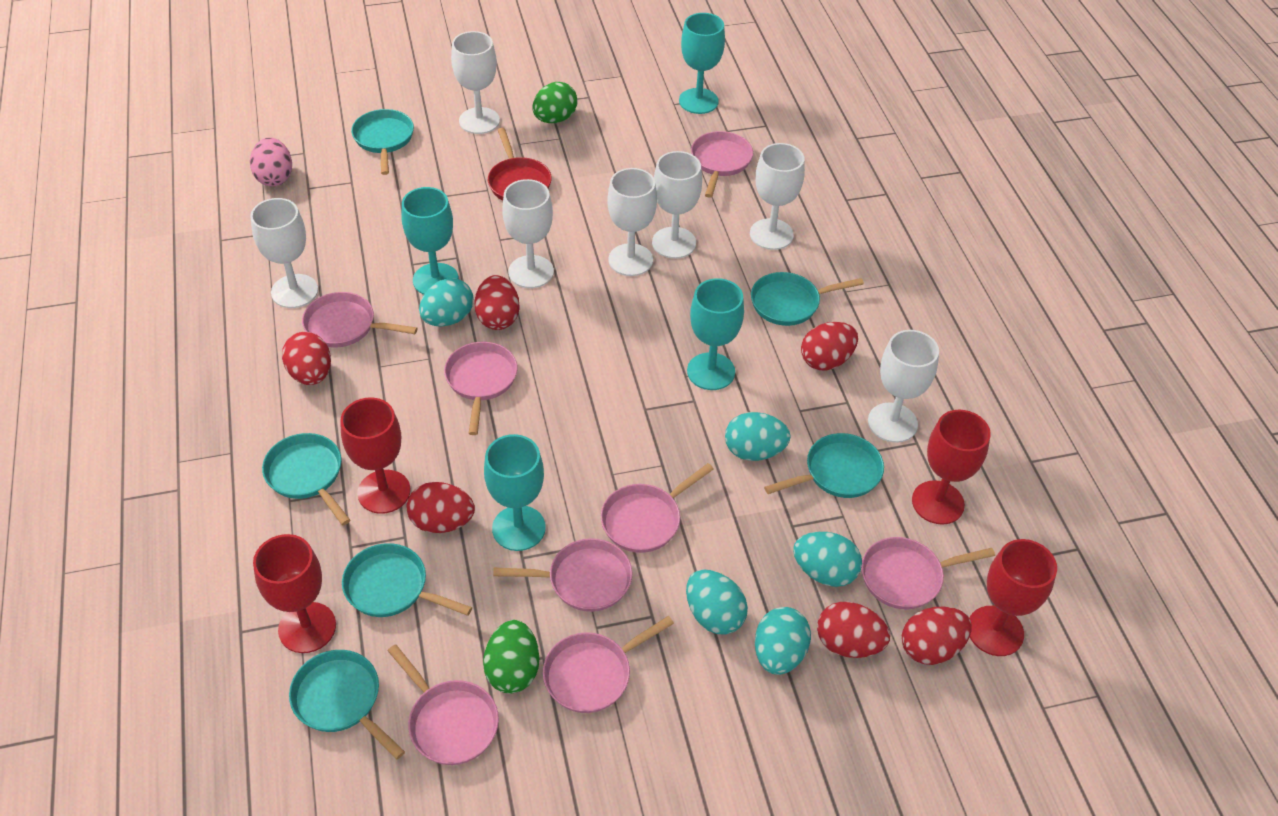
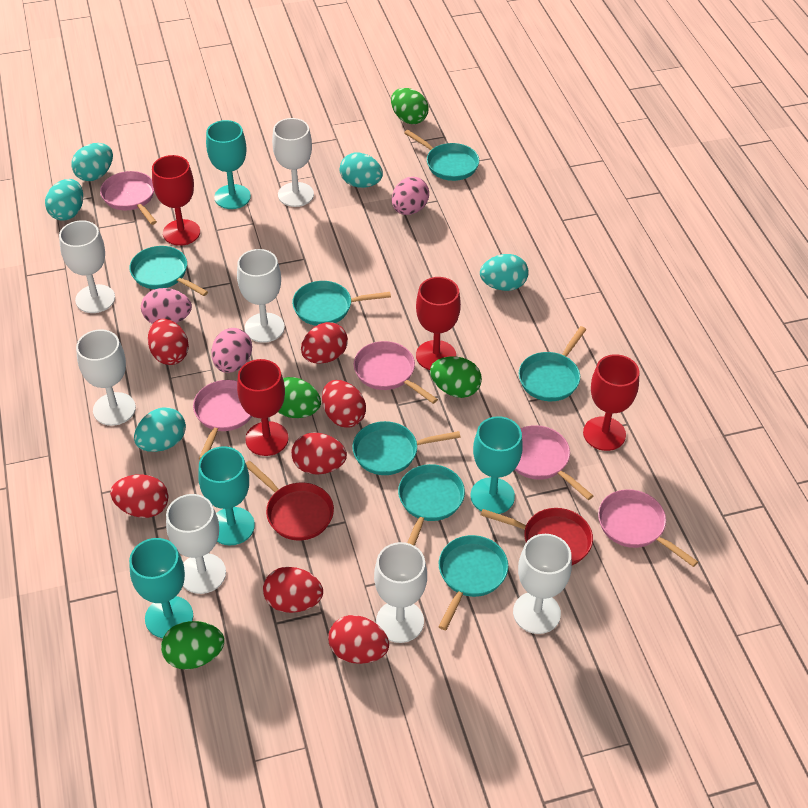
green egg: [483,620,539,694] [533,82,577,123] = 2 -> [161,621,224,669] [278,377,321,418] [391,88,429,124] [430,356,482,398] = 4
pink egg: [250,137,292,186] = 1 -> [141,288,192,324] [211,328,252,373] [392,177,429,215] = 3
pink pan: [302,292,418,347] [388,644,499,765] [444,342,518,435] [493,538,632,612] [543,616,674,713] [601,463,714,553] [691,131,753,198] [861,537,995,610] = 8 -> [100,171,157,225] [193,380,252,459] [354,341,438,404] [515,425,593,500] [598,489,698,567] = 5
red egg: [282,332,331,385] [406,482,475,533] [474,275,520,330] [801,322,858,371] [817,602,890,658] [902,607,972,665] = 6 -> [110,474,168,518] [148,319,189,365] [263,567,323,613] [291,432,347,475] [301,322,348,364] [322,380,366,428] [328,615,389,664] = 7
red pan: [488,128,552,201] = 1 -> [246,460,334,540] [481,508,593,565] = 2
turquoise pan: [262,433,350,525] [289,650,405,759] [342,543,472,617] [351,109,414,175] [751,272,864,326] [764,433,884,498] = 6 -> [129,246,208,296] [292,281,391,326] [352,421,461,475] [398,464,465,546] [404,130,479,181] [439,535,508,630] [518,326,587,401] = 7

